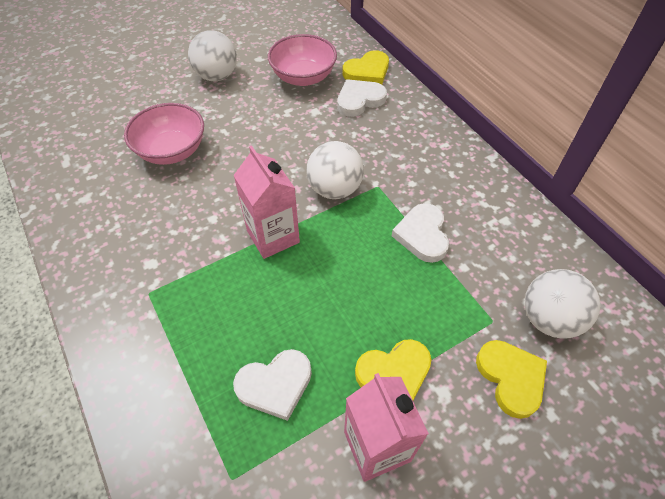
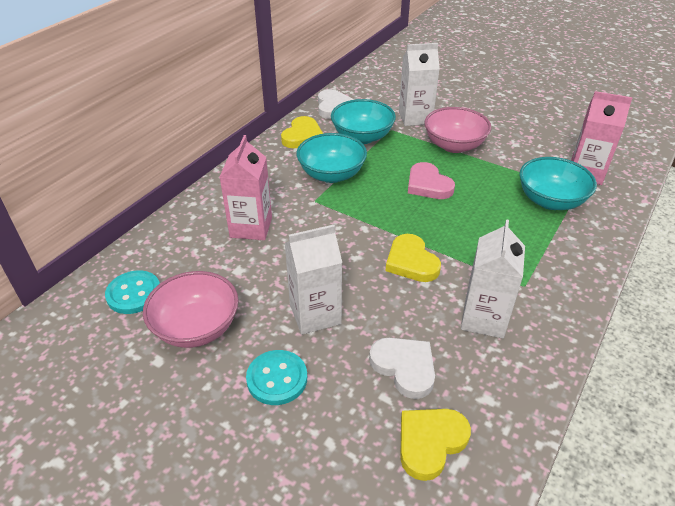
pink heart: none = 0 -> [408,162,455,199] = 1
turquoise bowl: none = 0 -> [296,133,367,183] [331,99,396,144] [519,157,597,210] = 3
turquoise button: none = 0 -> [105,270,160,314] [246,350,307,405] = 2
white ball: [188,30,237,81] [306,141,364,199] [525,269,601,339] = 3 -> none = 0
white carton: none = 0 -> [285,225,342,335] [399,43,440,126] [461,219,525,338] = 3
white heart: [233,349,312,421] [337,79,387,117] [392,203,449,263] = 3 -> [318,89,354,119] [369,338,435,399] = 2

